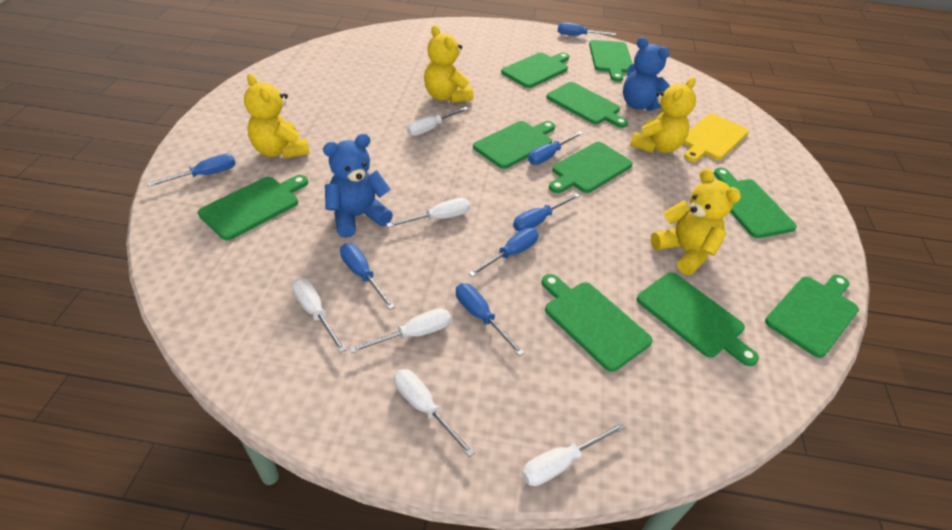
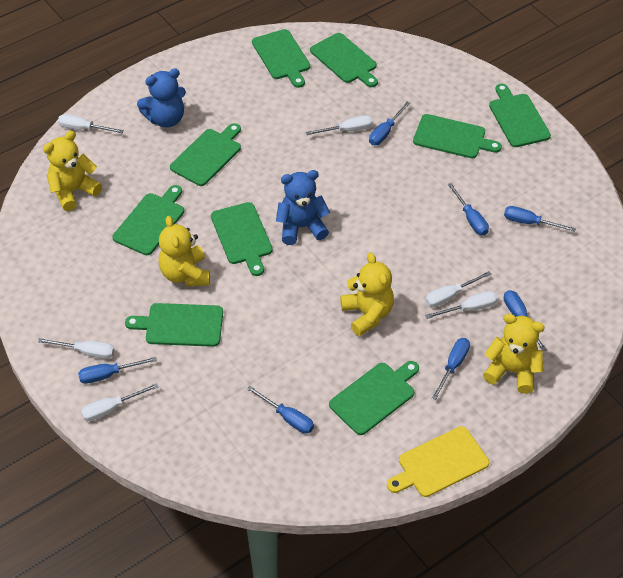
green cutting board: [198,175,308,240] [473,121,555,169] [501,53,569,88] [541,274,652,372] [546,82,628,128] [549,142,633,193] [589,40,633,82] [637,272,759,366] [714,168,797,238] [765,275,859,358] = 10 -> [113,185,184,255] [125,303,223,347] [170,123,241,186] [211,202,273,276] [252,29,310,88] [310,33,378,87] [329,361,419,435] [413,114,502,158] [489,84,551,147] = 9

